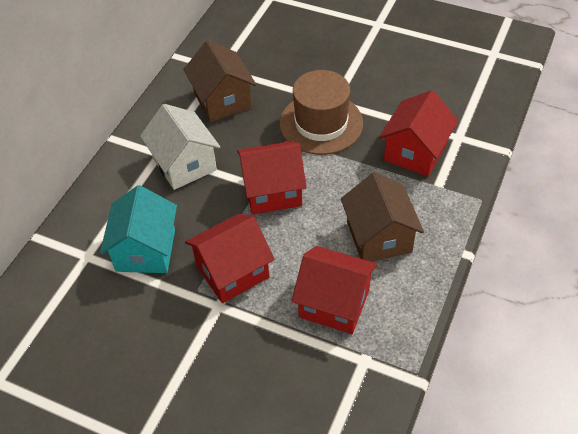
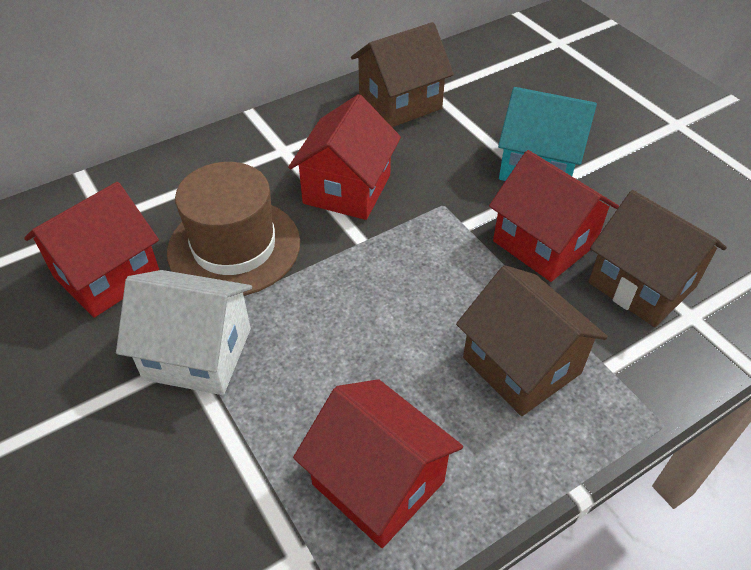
brown house: [183,40,256,122] [341,172,424,262] = 2 -> [351,22,454,127] [456,265,608,416] [588,190,727,327] = 3

